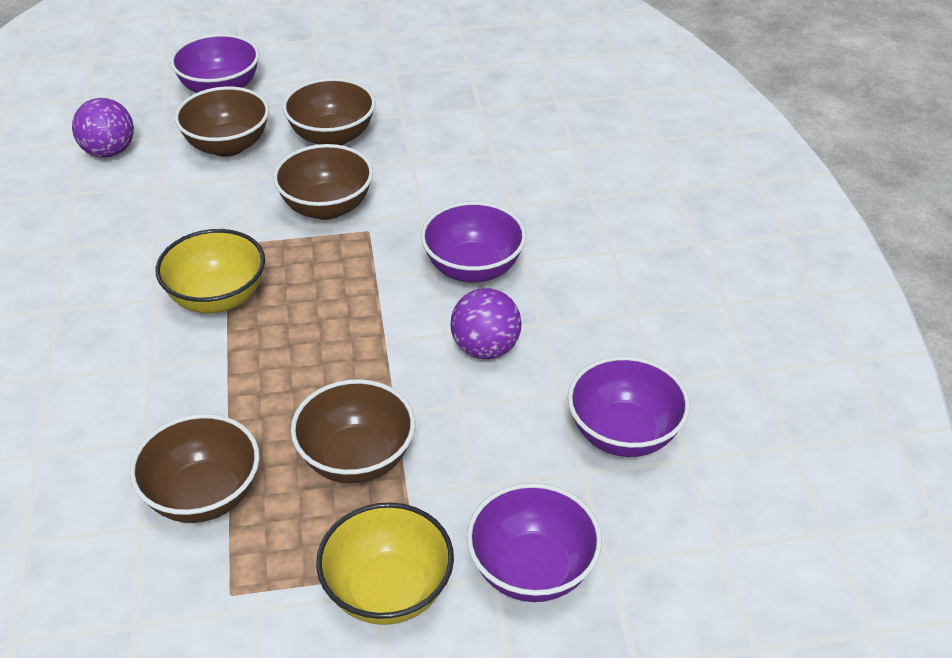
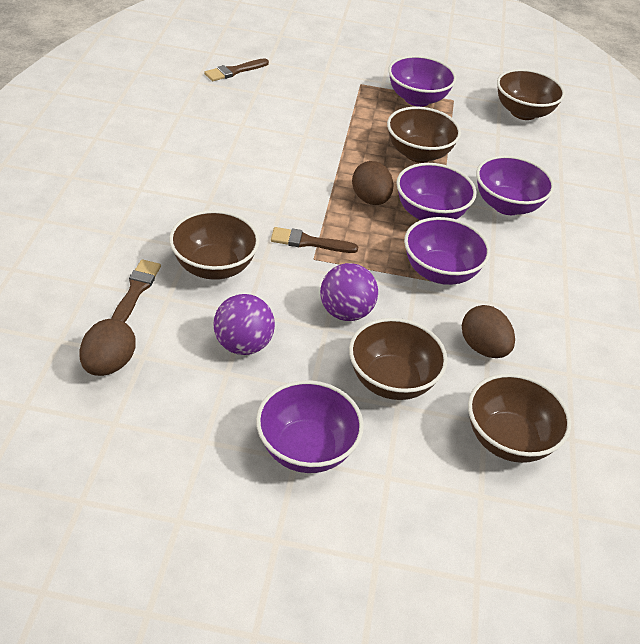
brown brush: none = 0 -> [111,259,161,322] [204,58,269,81] [271,227,358,253] = 3
brown egg: none = 0 -> [80,319,136,376] [352,161,393,205] [462,305,515,358] = 3
purple bowl: [170,34,259,93] [421,201,526,283] [467,483,602,602] [568,356,690,457] = 4 -> [256,380,364,473] [388,55,457,107] [396,163,477,220] [404,217,490,285] [476,155,554,215] = 5
yellow bowl: [155,229,265,313] [316,502,454,625] = 2 -> none = 0

